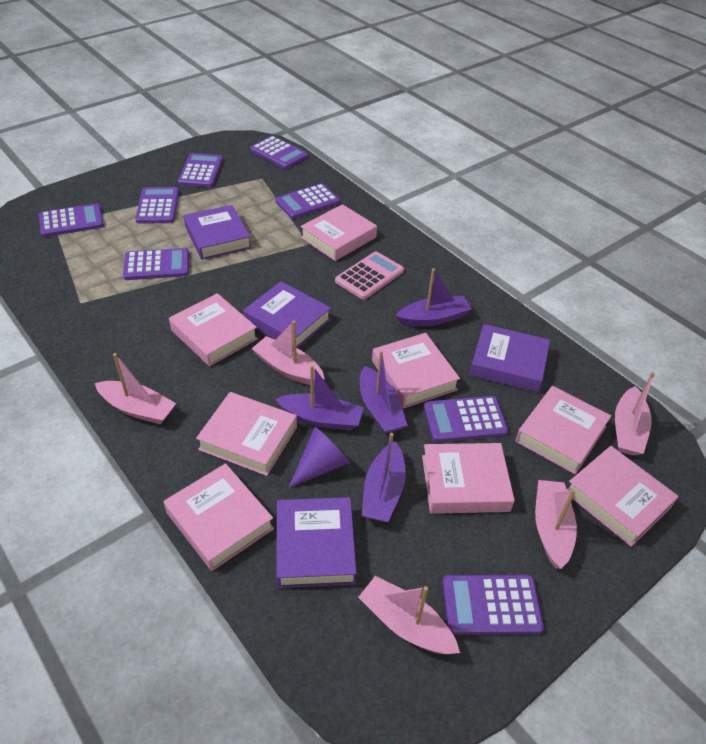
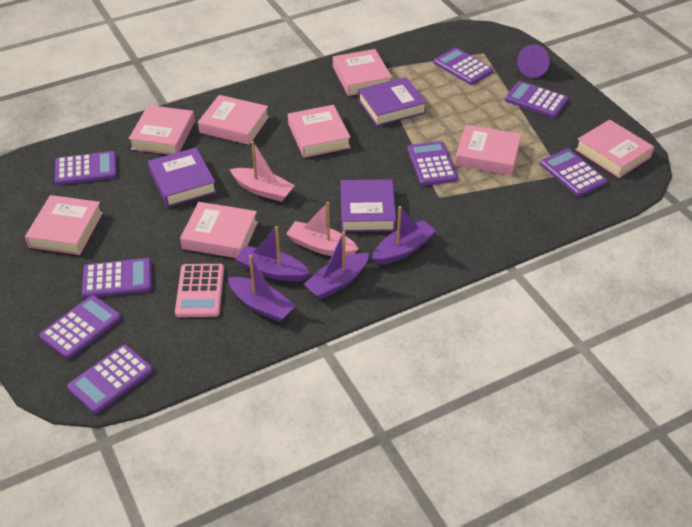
pink boat: [95,353,176,424] [252,321,325,386] [358,576,460,654] [535,480,577,569] [615,372,655,456] = 5 -> [230,141,295,202] [286,202,359,256] = 2
purple book: [184,205,251,260] [243,281,331,349] [276,497,357,588] [470,324,550,392] = 4 -> [148,148,217,207] [341,179,396,232] [358,77,427,126] = 3

